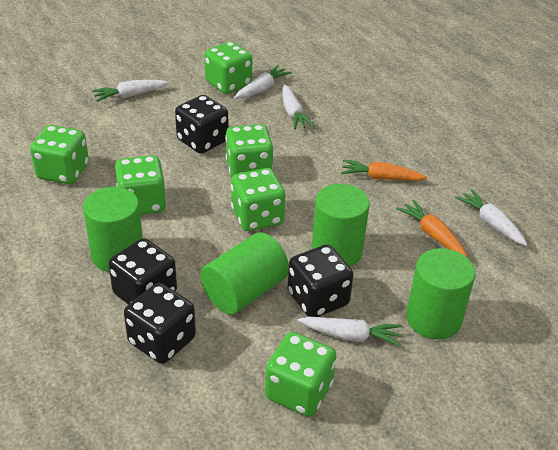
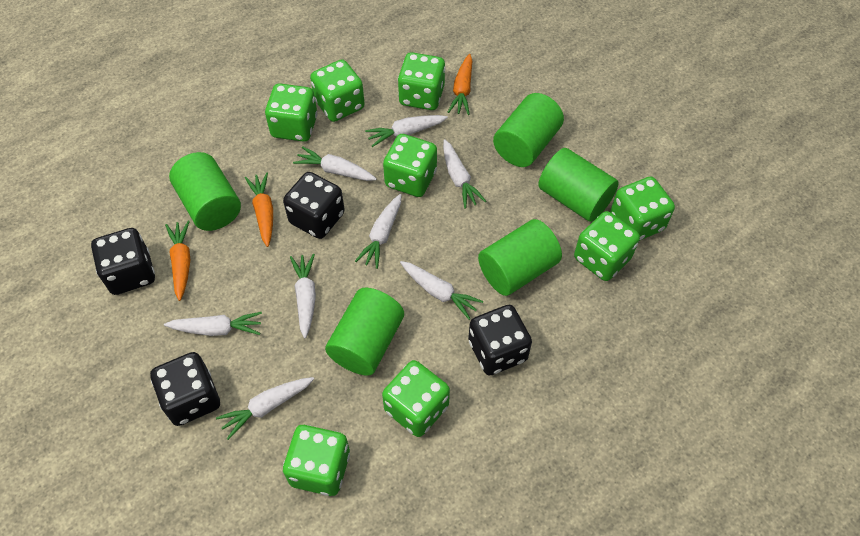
green cylinder: [83,187,143,272] [200,232,289,314] [312,184,370,266] [406,248,475,339] = 4 -> [169,152,241,231] [325,288,404,376] [478,219,562,296] [493,93,564,167] [538,148,619,222] = 5
green dice: [30,125,89,184] [115,155,166,215] [204,41,252,94] [225,124,273,178] [231,168,285,231] [265,332,336,417] = 6 -> [265,83,317,142] [283,425,350,496] [310,59,365,122] [382,360,450,437] [383,134,437,197] [398,52,445,110] [574,211,640,281] [610,177,675,241] = 8
orange carrot: [341,160,427,181] [396,200,467,257] = 2 -> [165,220,190,301] [245,172,273,247] [448,54,472,115] = 3
white carrot: [92,80,169,102] [234,65,292,99] [282,84,314,129] [297,317,402,347] [455,189,528,246] = 5 -> [164,312,262,336] [216,377,314,440] [290,254,316,339] [293,146,377,181] [355,194,401,269] [365,115,448,147] [400,261,483,320] [443,139,486,209] = 8

